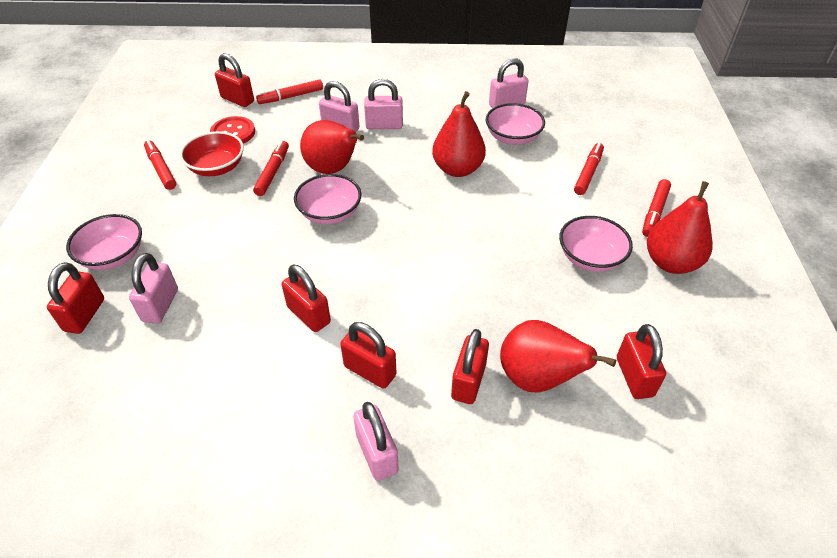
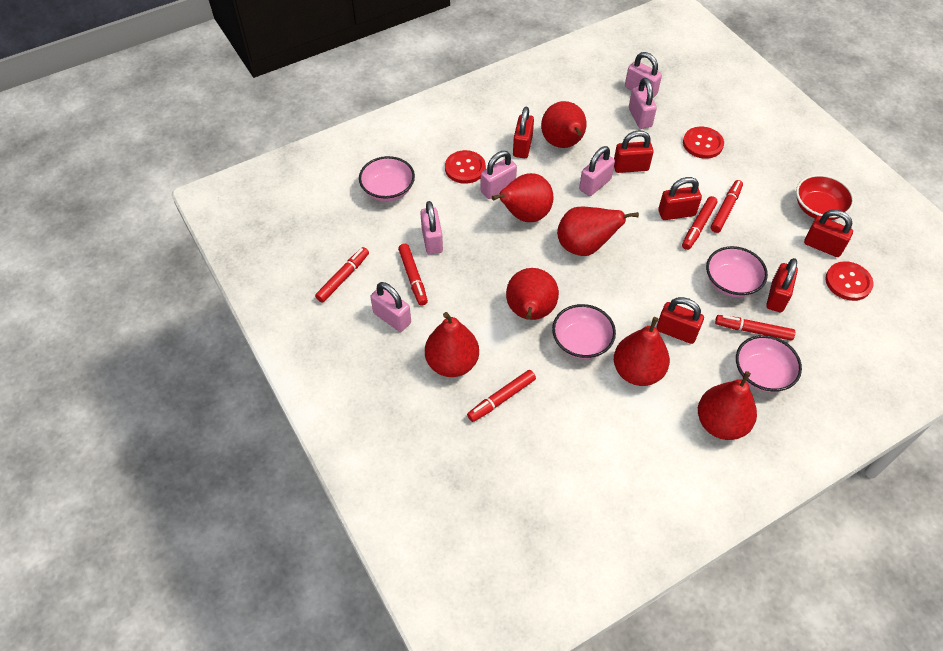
pink padlock: [129,253,178,324] [319,81,359,132] [353,402,399,481] [364,79,403,129] [489,58,529,108] = 5 -> [370,282,411,332] [420,201,443,255] [480,151,517,199] [579,146,615,196] [625,52,662,98] [629,78,657,129] = 6
red button: [210,116,255,144] = 1 -> [445,150,486,184] [683,127,724,159] [825,261,874,301] = 3
red marker: [144,140,176,190] [253,141,289,196] [256,79,323,104] [574,143,604,195] [642,179,671,237] = 5 -> [315,247,369,303] [398,244,428,306] [467,370,536,422] [682,196,718,250] [711,180,743,233] [715,315,795,341] = 6
red pear: [300,120,364,174] [432,91,486,177] [500,320,616,392] [647,181,713,274] = 4 -> [425,312,479,377] [492,173,554,222] [506,268,559,320] [541,101,586,148] [557,207,639,256] [614,317,670,386] [698,371,757,440] = 7

